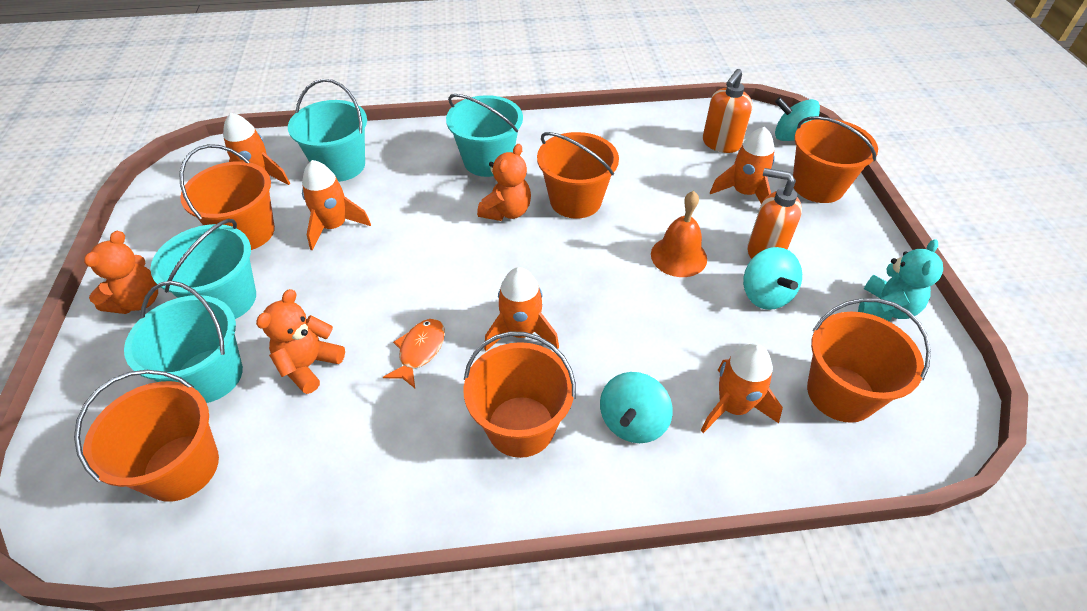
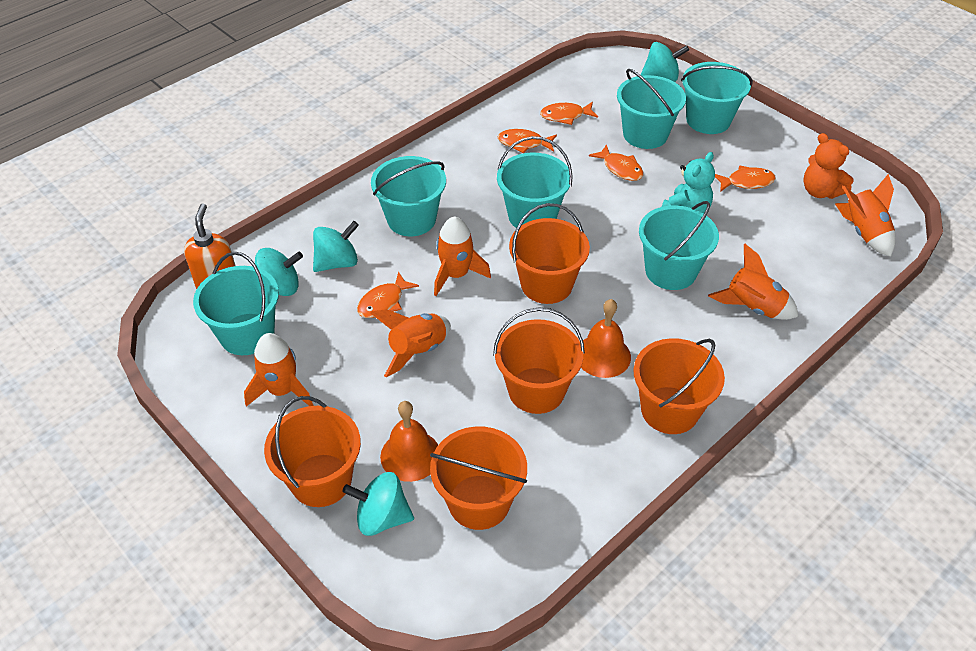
orange bell: [651,191,707,277] = 1 -> [380,401,438,482] [581,299,631,378] = 2
orange bucket: [74,370,219,502] [179,144,275,250] [464,331,576,458] [537,132,619,219] [793,116,878,203] [807,298,931,423] = 6 -> [264,396,361,507] [430,426,527,530] [493,307,585,414] [509,203,590,304] [633,338,725,434] = 5
orange fish: [383,319,445,388] = 1 -> [357,271,419,318] [498,129,557,153] [540,102,598,125] [589,144,644,181] [715,165,776,192] = 5
orange soap dispenser: [703,69,753,153] [747,168,802,259] = 2 -> [184,203,235,289] = 1
orange teddy bear: [84,231,158,314] [256,289,345,394] [477,144,531,221] = 3 -> [803,133,854,199] = 1
turquoise bucket: [124,281,243,403] [150,219,256,319] [288,79,367,182] [446,94,523,177] = 4 -> [193,252,279,355] [371,156,446,236] [497,136,573,228] [617,69,686,149] [639,201,719,290] [681,62,753,134] = 6
turquoise spinning top: [600,372,673,443] [743,247,802,310] [775,97,820,141] = 3 -> [255,248,303,296] [313,221,359,272] [343,472,414,536] [641,42,689,82] = 4

